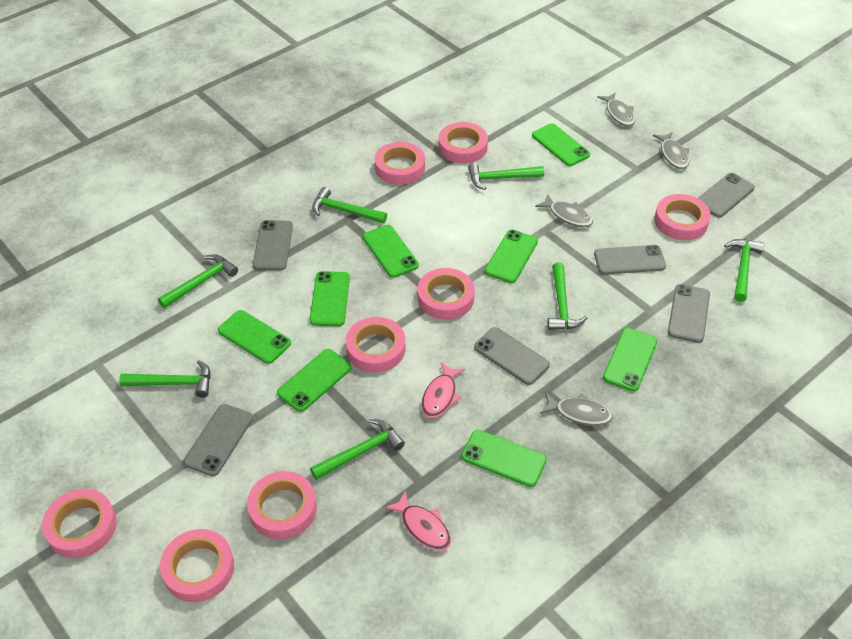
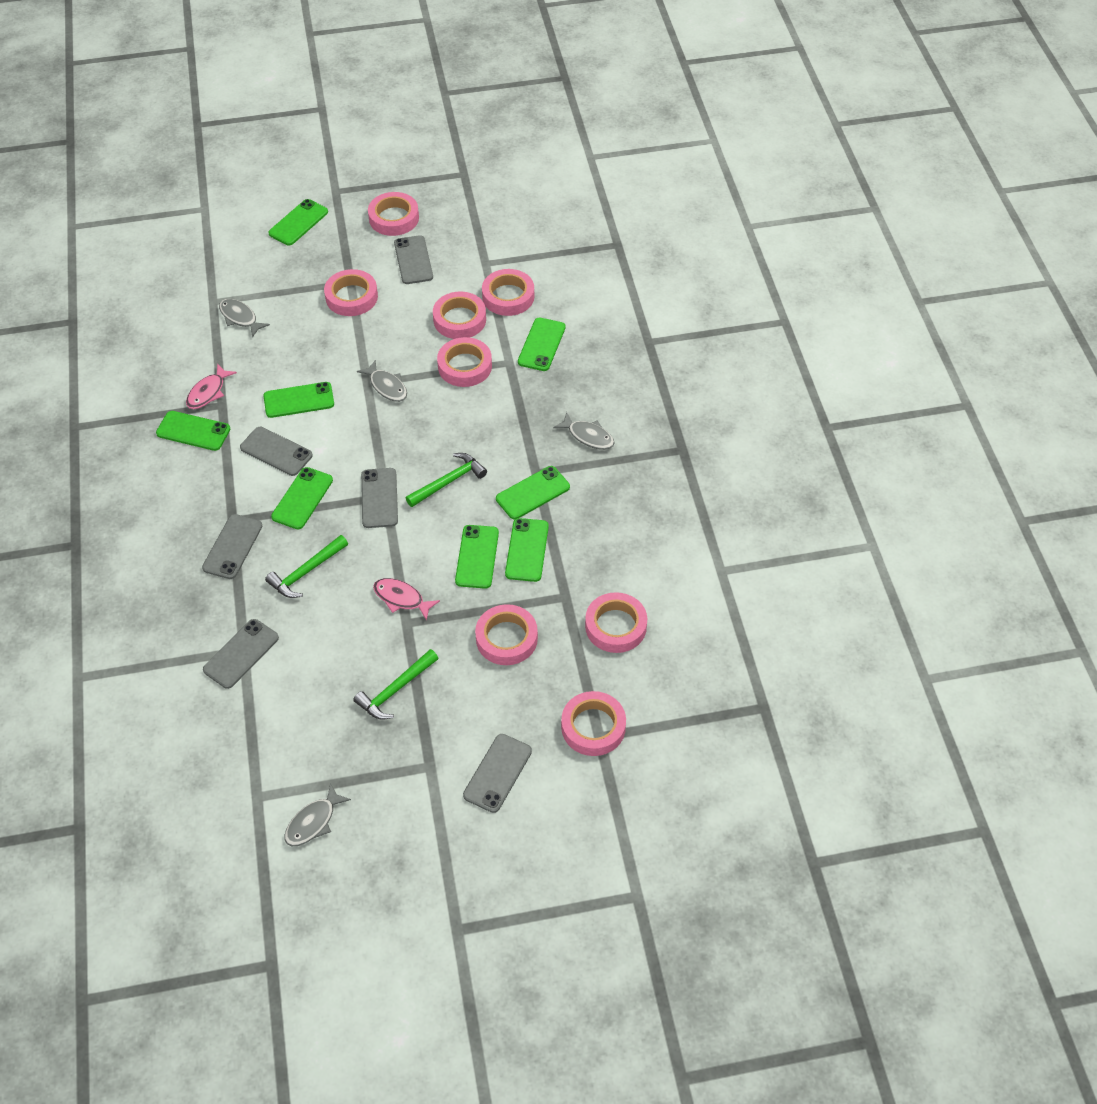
green hammer: [119,360,211,398] [158,254,238,308] [310,419,405,480] [312,187,387,223] [468,163,544,190] [547,262,587,330] [724,239,764,302] = 7 -> [265,535,348,598] [353,649,439,720] [406,453,487,507] = 3

